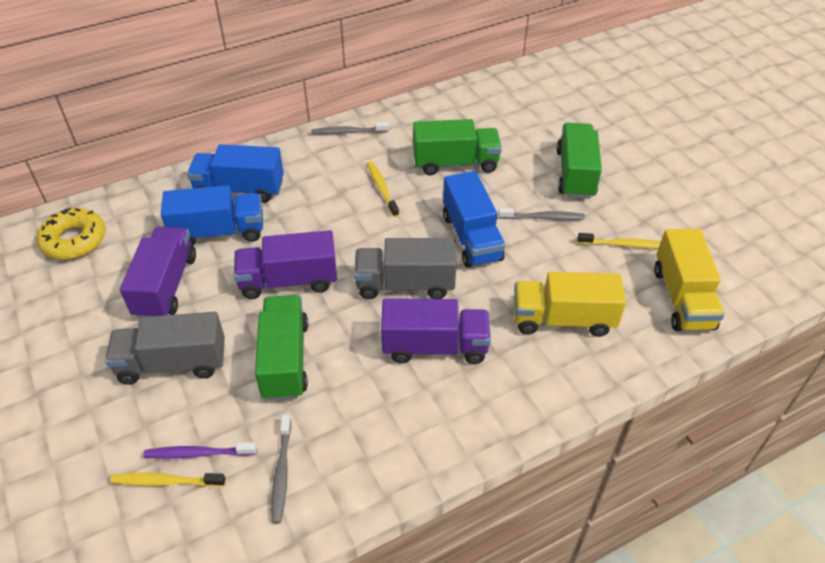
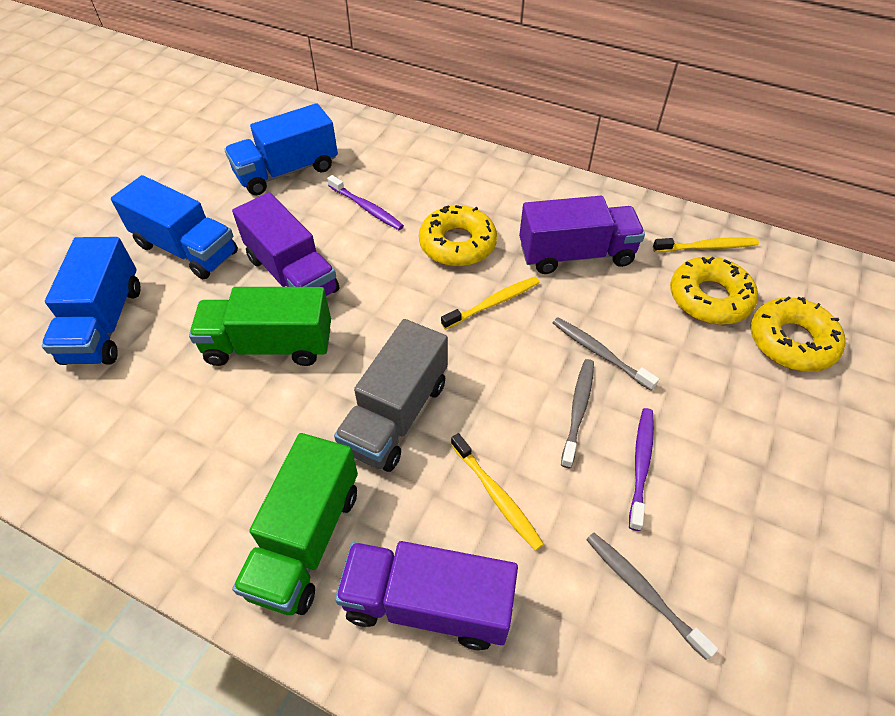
green truck: [255,295,308,401] [413,119,502,175] [556,123,602,199] = 3 -> [189,287,331,366] [232,433,358,615] = 2
grey truck: [105,312,225,384] [354,238,457,299] = 2 -> [334,319,448,472] = 1
purple toothbrush: [143,442,257,459] = 1 -> [327,175,404,230] [629,408,654,531] = 2
yellow donut: [37,208,106,259] = 1 -> [419,205,497,266] [670,257,758,325] [751,297,846,372] = 3
yellow truck: [514,272,626,337] [654,229,725,331] = 2 -> none = 0

